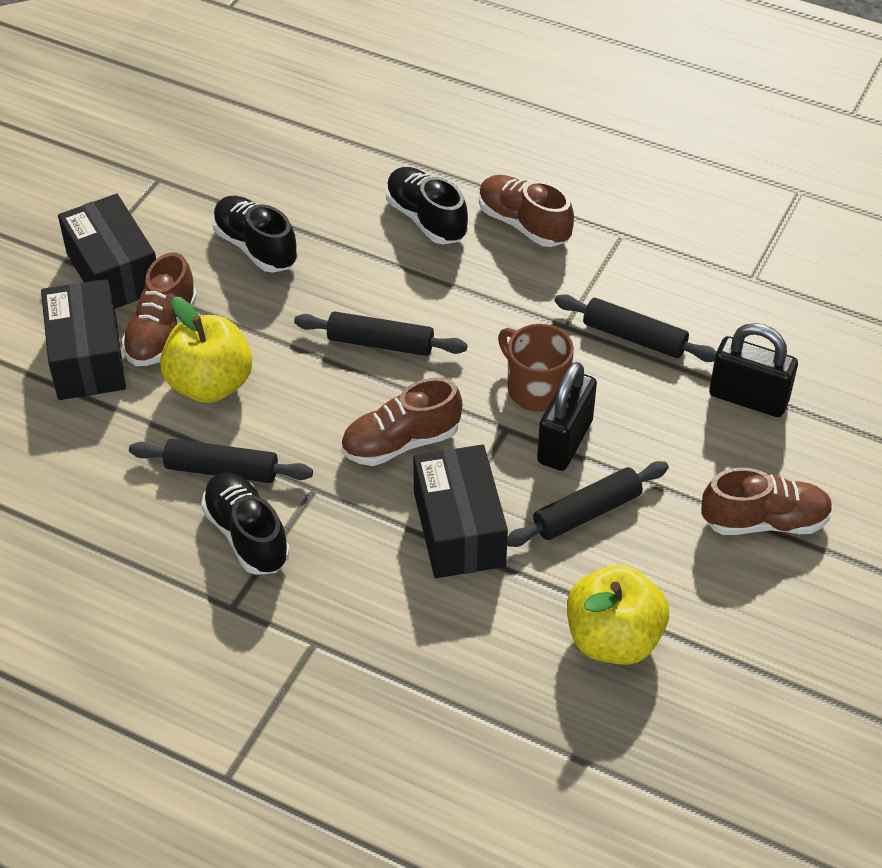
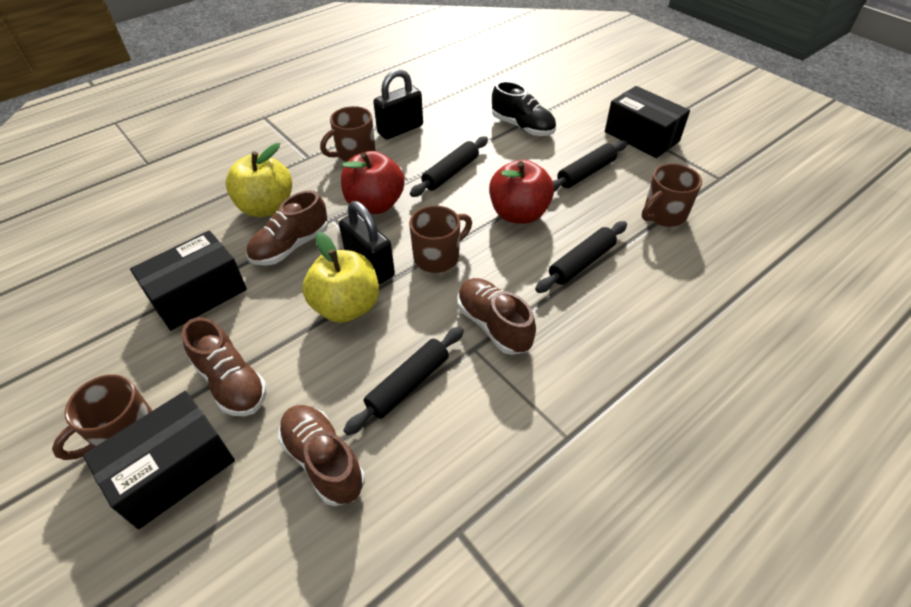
black shoe: [201,472,290,575] [212,196,298,273] [386,167,468,244] = 3 -> [492,81,556,136] = 1
brown mug: [498,324,574,412] = 1 -> [52,374,153,460] [320,106,375,162] [409,206,472,273] [642,164,702,227] = 4
red apple: none = 0 -> [341,151,404,214] [489,160,554,224] = 2

